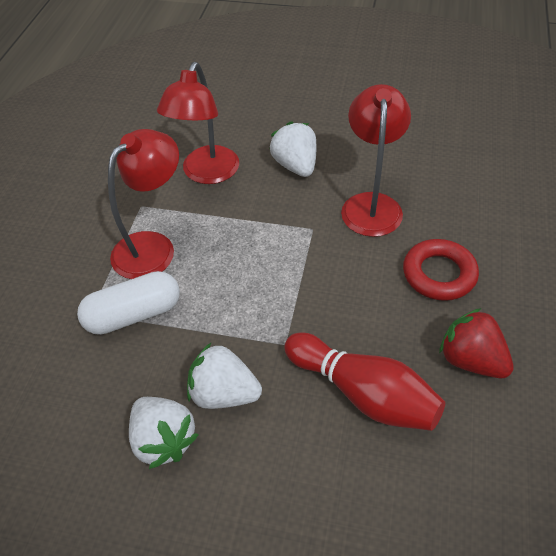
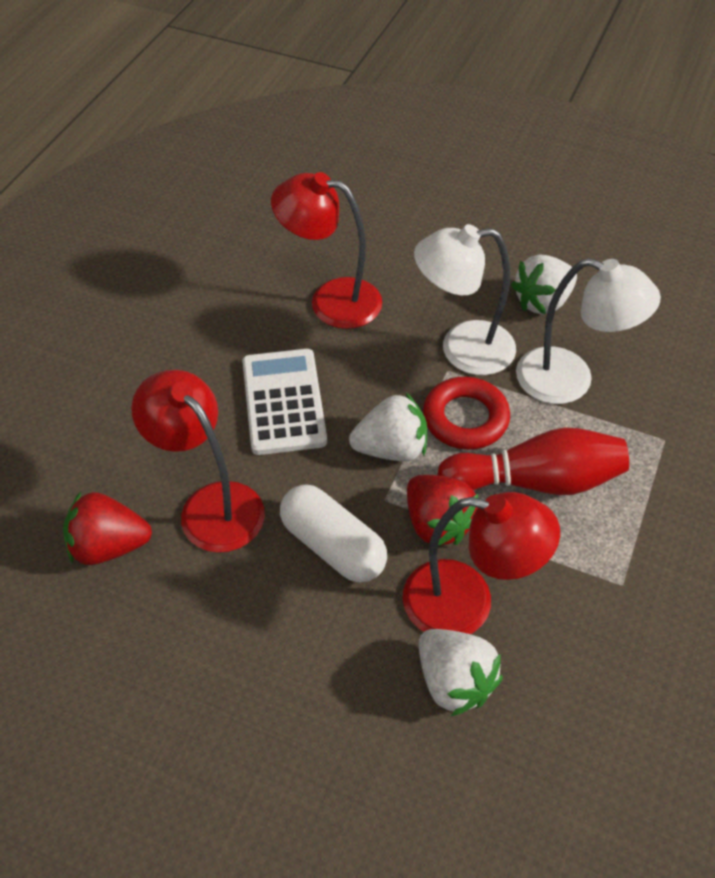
red strawberry: [439,308,514,378] = 1 -> [63,492,152,565] [407,475,478,546] = 2
white calculator: none = 0 -> [242,349,327,455] = 1
white lamp: none = 0 -> [414,224,516,375] [516,258,661,404] = 2

